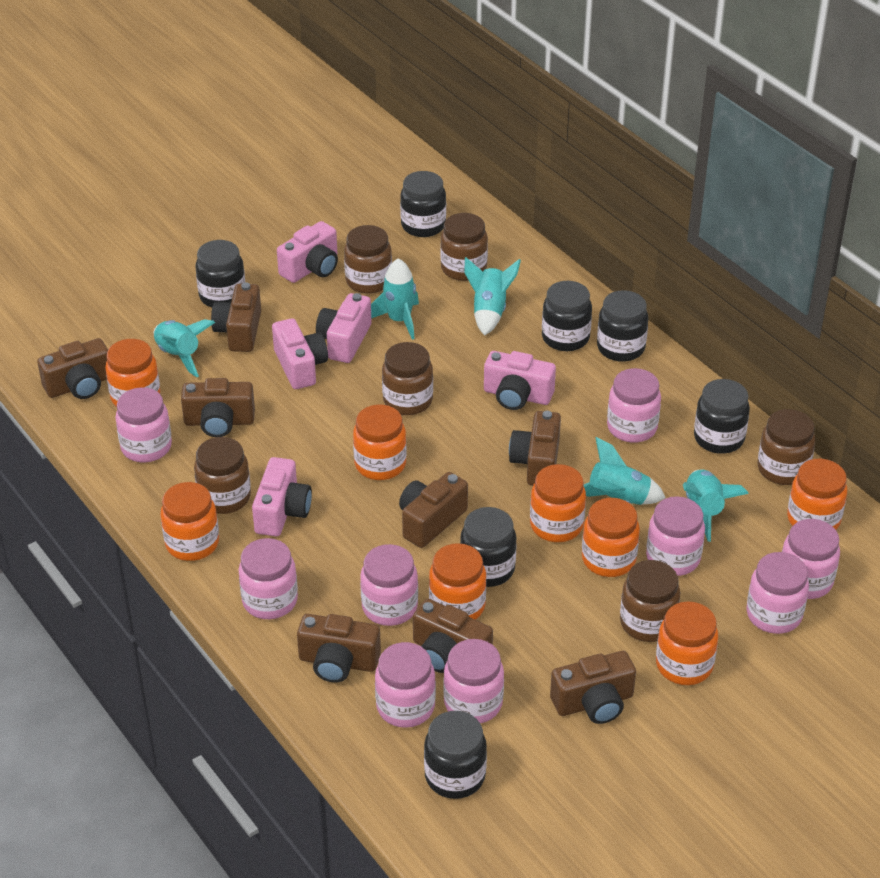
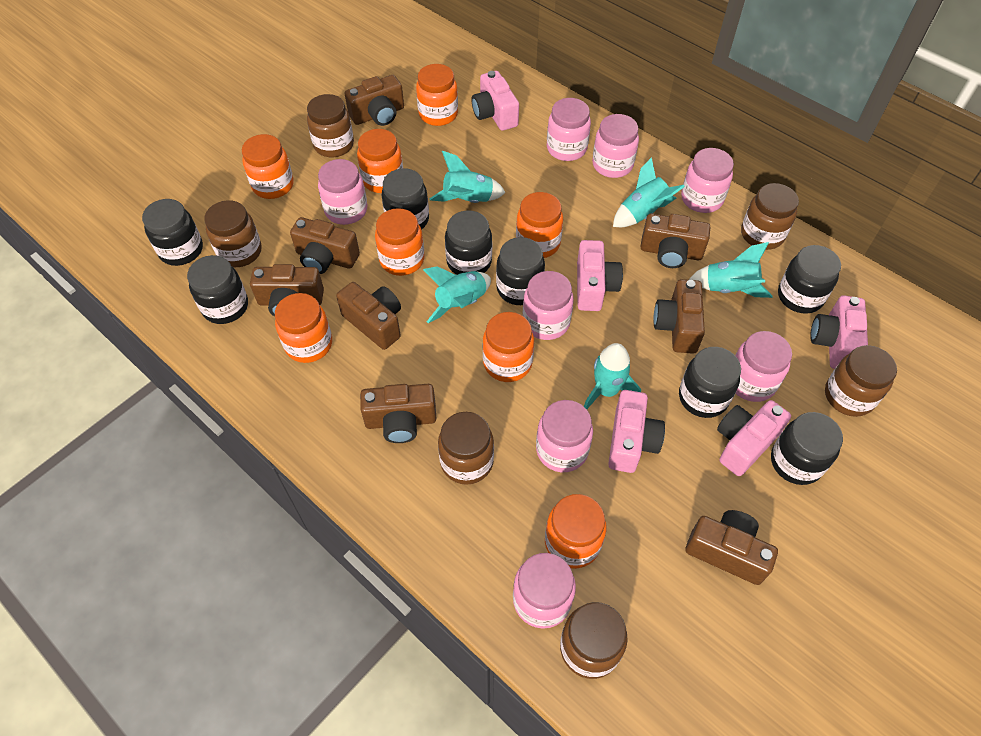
black jar: [196,240,245,307] [400,171,446,237] [424,711,487,799] [460,507,517,587] [542,281,592,351] [597,290,648,362] [694,379,750,454] = 7 -> [142,199,203,266] [187,255,248,324] [381,168,429,230] [445,210,492,275] [496,237,545,305] [679,347,741,418] [771,412,843,485] [778,245,841,314] = 8
pink jar: [115,387,172,462] [239,538,298,619] [360,544,418,626] [375,642,436,728] [443,639,504,723] [607,368,661,443] [646,496,705,576] [746,552,809,634] [782,519,840,599] = 9 -> [318,159,367,225] [513,553,576,629] [523,271,574,340] [536,400,593,472] [547,98,591,161] [592,114,639,178] [681,148,734,213] [735,331,792,402] = 8

